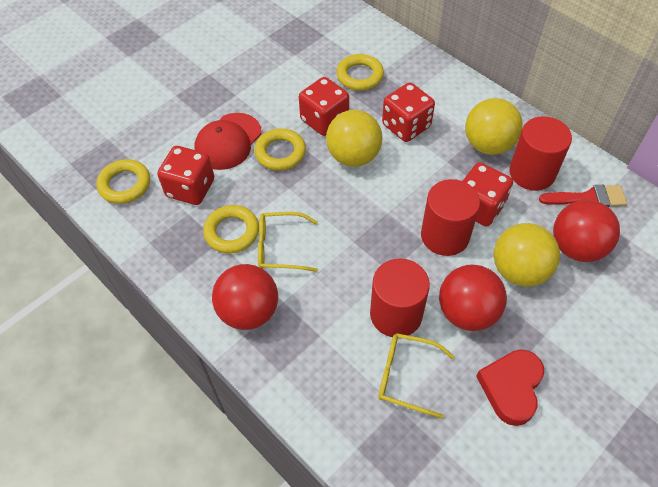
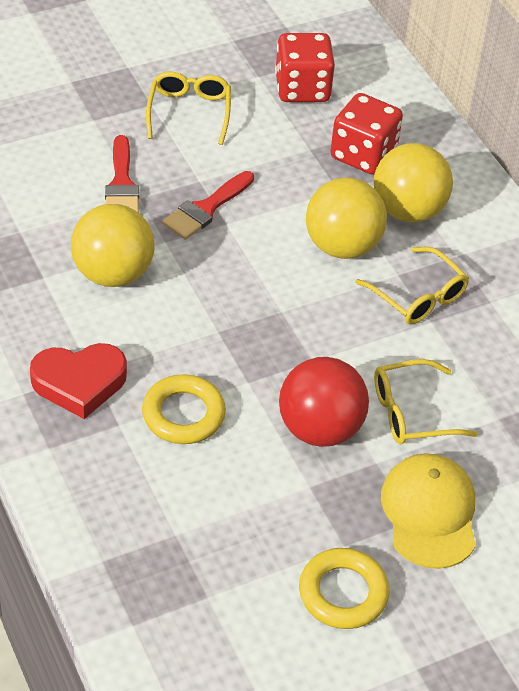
red ball: [212,264,278,330] [439,265,507,331] [553,200,620,262] = 3 -> [279,357,369,447] = 1
red brush: [539,185,627,207] = 1 -> [105,135,139,213] [162,171,254,240] = 2
red cap: [195,113,261,170] = 1 -> none = 0
red cylinder: [370,258,430,337] [421,179,480,256] [509,116,572,191] = 3 -> none = 0
red dice: [157,146,214,205] [299,77,349,136] [382,82,435,142] [463,162,513,226] = 4 -> [275,33,335,102] [330,93,403,175] = 2
yellow cap: none = 0 -> [381,453,476,569] = 1
yellow glasses: [258,212,318,272] [379,333,455,419] = 2 -> [146,72,231,145] [355,247,469,325] [374,359,478,444] = 3
yellow ring: [96,159,150,204] [203,205,259,253] [254,128,306,171] [336,54,384,91] = 4 -> [142,374,226,444] [299,548,389,629] = 2

